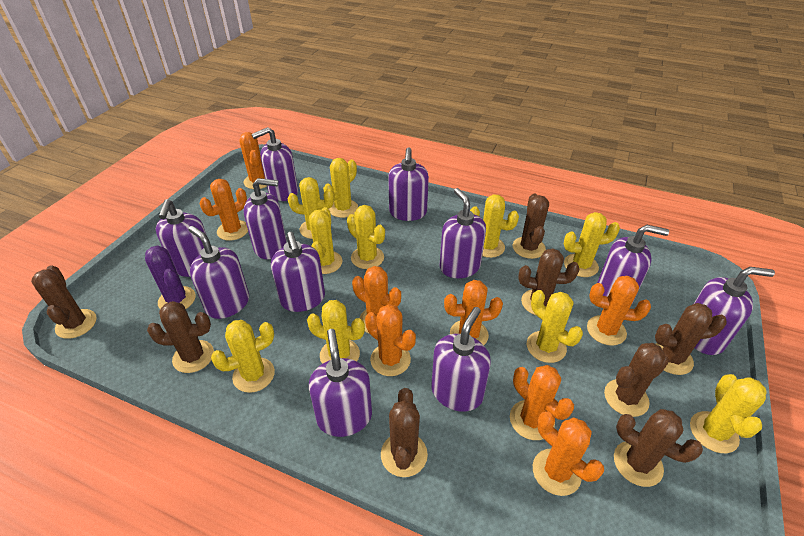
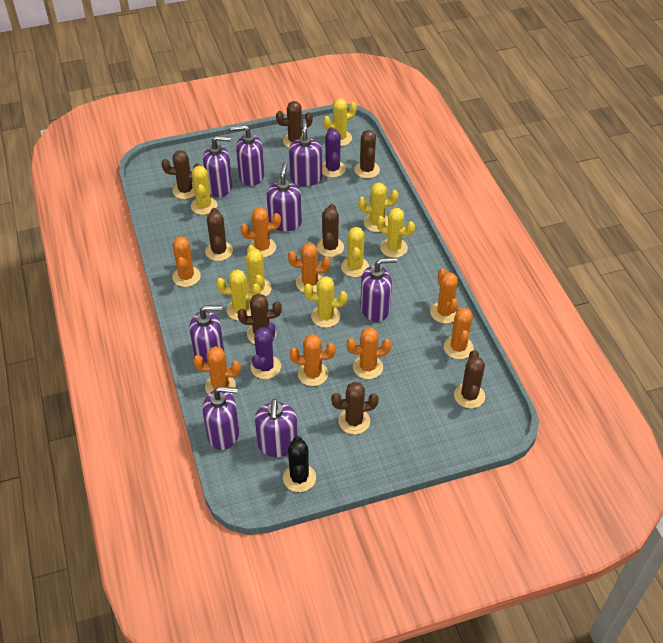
black cactus: none = 0 -> [283,436,316,492] = 1
purple cactus: [145,246,196,309] = 1 -> [251,322,281,379] [322,127,346,177] = 2
purple soap dispenser: [156,199,207,277] [189,226,249,319] [244,178,287,259] [252,127,298,201] [271,232,325,312] [309,329,372,437] [388,147,429,221] [431,307,491,412] [440,188,486,278] [597,225,669,303] [694,267,775,355] = 11 -> [189,305,224,363] [203,136,233,197] [203,386,239,450] [231,125,265,186] [255,399,298,457] [267,162,302,231] [289,119,322,186] [360,258,397,322] = 8
yellow cactus: [211,320,275,393] [287,177,334,239] [307,300,365,364] [309,207,343,274] [323,158,358,218] [347,205,385,269] [470,194,519,258] [527,290,583,363] [564,212,620,277] [690,374,767,453] = 10 -> [191,166,217,215] [216,269,260,321] [246,245,271,297] [304,276,347,328] [323,98,357,146] [341,227,369,277] [358,182,399,232] [377,208,415,258] = 8

